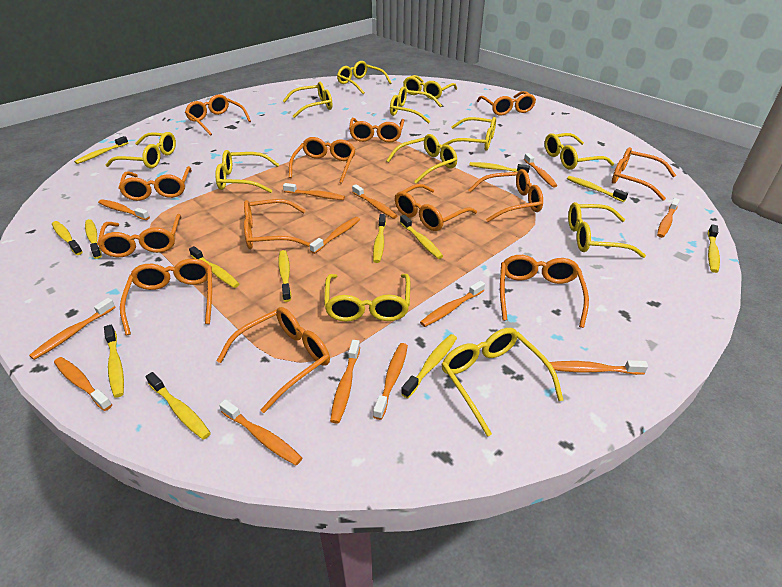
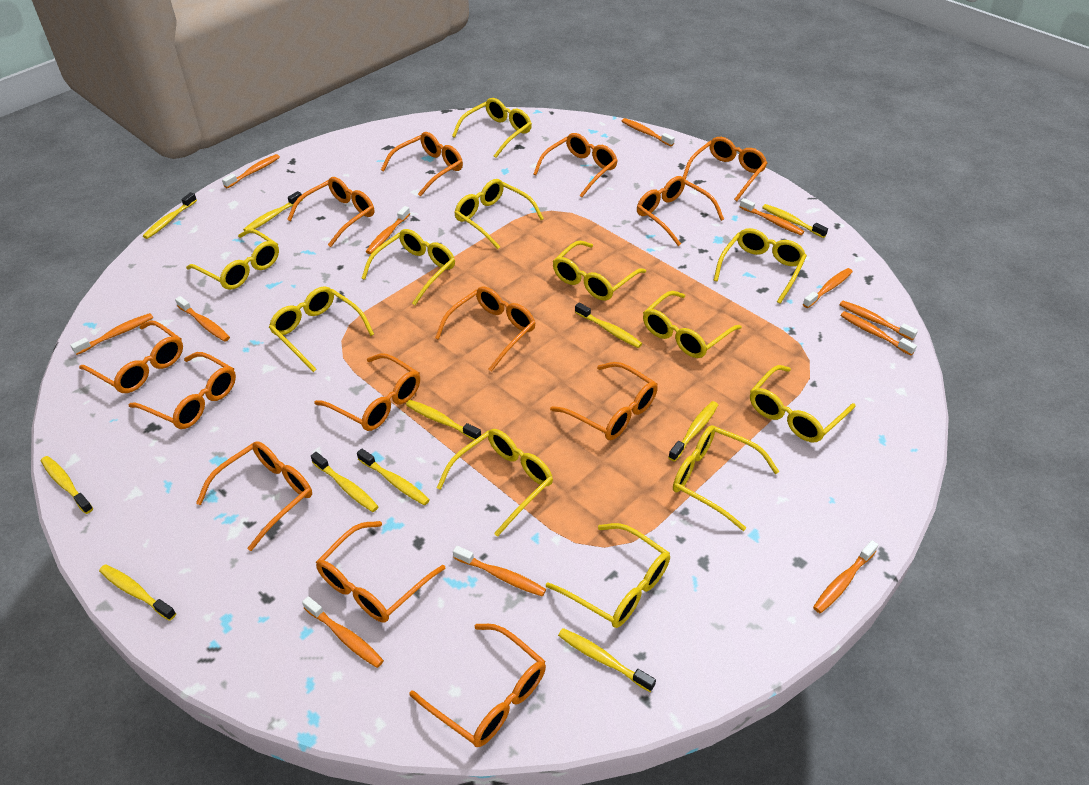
orange toothbrush: [29,298,116,360] [54,357,112,411] [98,199,150,220] [219,399,302,465] [283,183,345,200] [310,217,360,254] [330,340,360,424] [352,184,397,219] [373,343,408,420] [420,281,485,327] [524,153,557,188] [550,360,648,375] [657,198,680,238] = 13 -> [70,313,153,355] [175,296,230,342] [222,154,280,188] [302,596,384,668] [366,206,410,254] [453,546,546,597] [622,118,675,146] [740,198,804,235] [803,268,853,308] [813,540,878,613] [840,301,918,340] [840,311,917,356] = 12
yellow toothbrush: [52,221,83,255] [74,136,128,164] [85,219,102,259] [104,325,124,398] [145,372,211,440] [189,246,239,288] [278,250,291,302] [373,214,386,263] [400,215,443,259] [401,334,457,398] [469,162,530,173] [567,176,628,202] [708,224,720,273] = 13 -> [41,456,93,514] [99,564,176,621] [143,192,197,239] [243,191,302,231] [311,452,379,512] [357,449,430,506] [406,400,481,440] [558,628,656,692] [575,302,642,348] [668,401,718,462] [762,204,828,238] = 11

